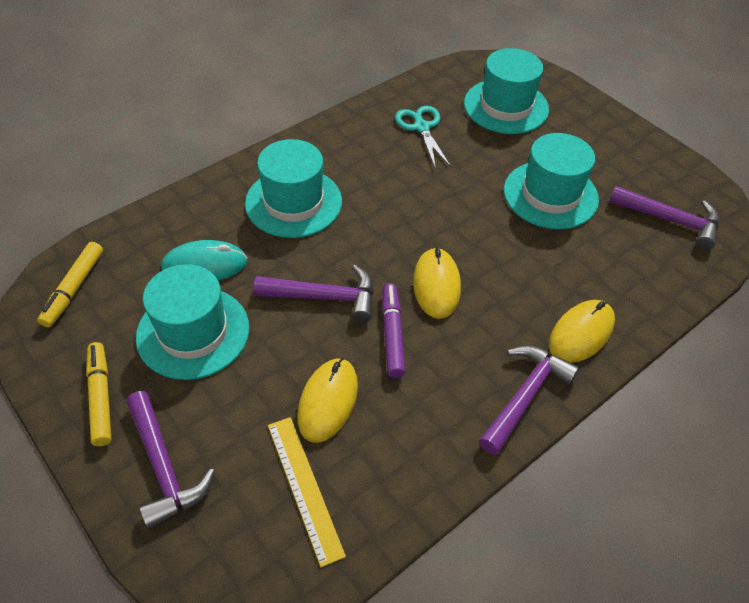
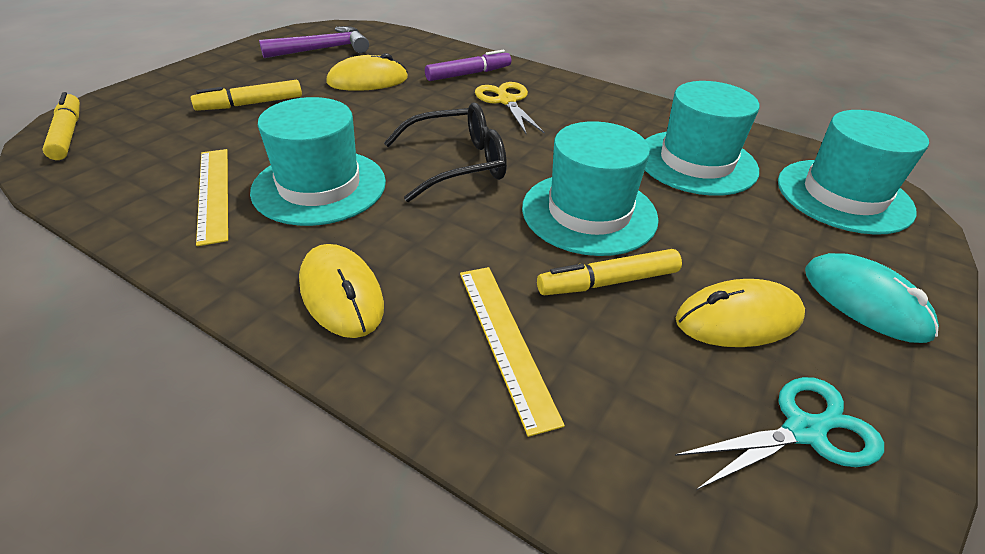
black glasses: none = 0 -> [384,103,507,202] = 1
purple hammer: [126,391,215,529] [253,265,374,323] [479,346,579,455] [609,186,720,250] = 4 -> [259,26,369,58] = 1
yellow marker: [37,242,103,328] [86,342,112,446] = 2 -> [43,92,80,160] [191,80,302,111] [537,249,682,295] = 3
yellow ruler: [268,417,346,567] = 1 -> [196,149,228,246] [460,267,565,437] = 2
yellow scissors: none = 0 -> [475,82,545,134] = 1

